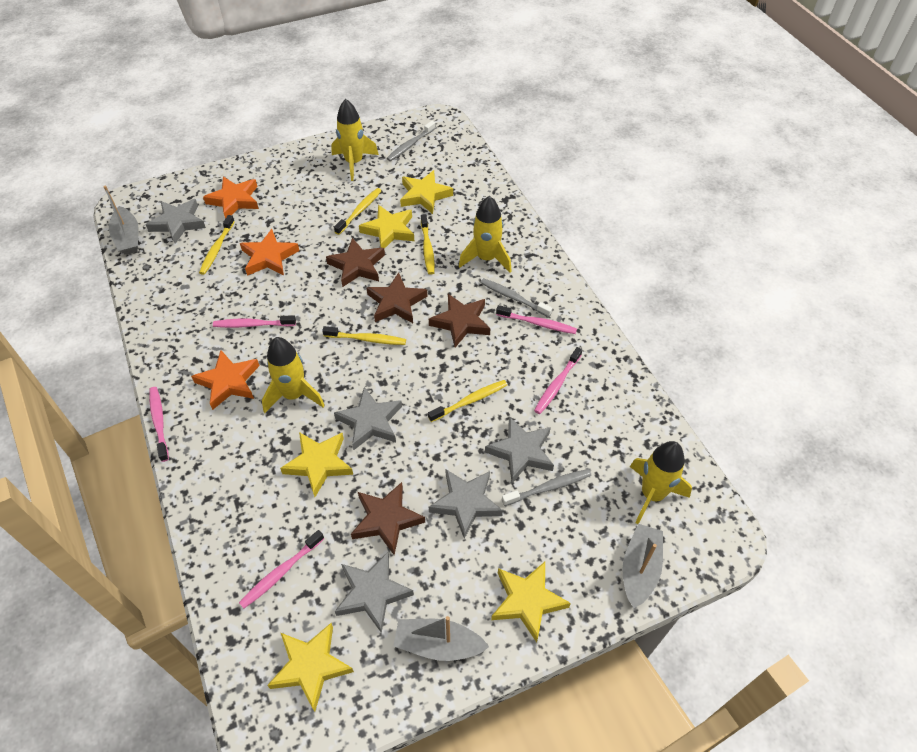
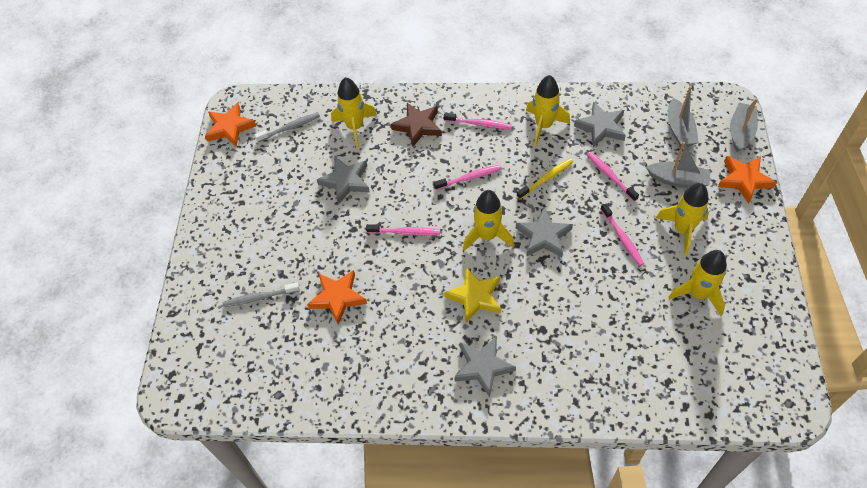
brown star: [326,238,385,287] [351,482,425,555] [366,272,428,323] [429,294,490,347] = 4 -> [391,103,442,147] = 1
grey star: [145,199,206,244] [334,387,402,450] [335,552,414,633] [429,469,503,539] [485,416,554,483] = 5 -> [317,157,370,204] [454,336,516,397] [516,207,573,257] [574,101,626,147] = 4
grey toothbrush: [386,121,436,161] [481,278,553,317] [502,469,591,506] = 3 -> [223,283,299,307] [255,113,320,142] = 2
yellow rocket: [262,337,325,413] [331,99,379,181] [459,196,512,273] [630,441,692,524] = 4 -> [331,77,377,148] [463,190,514,251] [526,75,570,146] [655,183,709,255] [668,250,727,316] = 5
yellow star: [267,623,354,711] [280,432,353,497] [359,205,414,249] [400,170,453,214] [491,562,571,643] = 5 -> [444,267,501,323] = 1
yellow toothbrush: [199,215,235,275] [322,326,406,345] [334,188,382,235] [421,214,435,275] [428,380,507,422] = 5 -> [516,158,573,199] = 1

